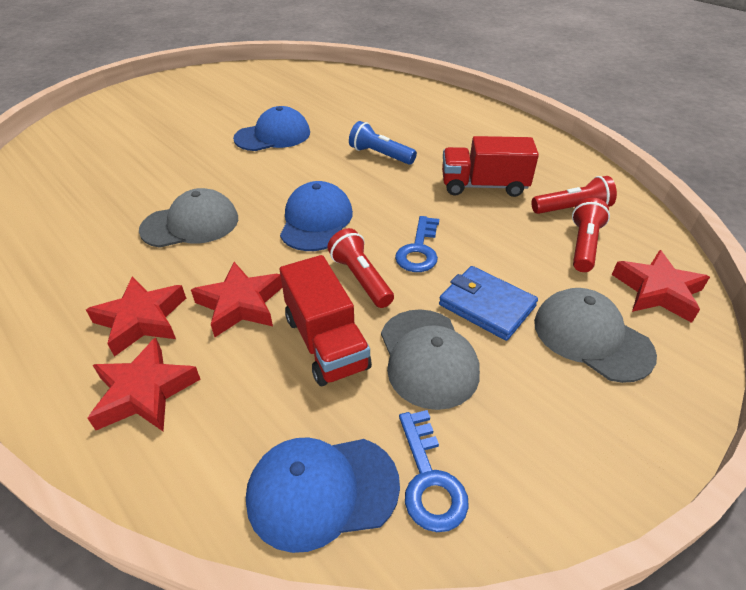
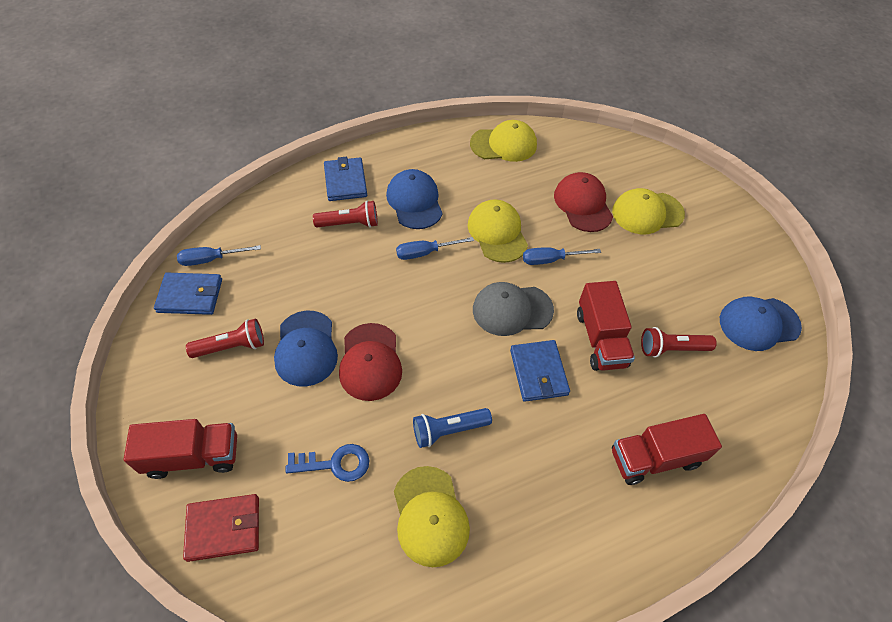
blue key: [395,216,439,272] [399,410,469,532] = 2 -> [286,444,369,482] = 1
blue screwdriver: none = 0 -> [177,245,261,266] [396,237,474,260] [523,247,601,265] = 3
blue wallet: [439,266,538,341] = 1 -> [154,273,222,315] [324,157,367,201] [510,340,570,402] = 3
grey cap: [139,188,238,248] [381,309,480,410] [534,288,657,383] = 3 -> [473,282,554,336] = 1
red cap: none = 0 -> [339,323,402,401] [554,172,613,232] = 2
red star: [86,277,186,357] [87,337,201,431] [191,262,282,337] [612,250,710,323] = 4 -> none = 0
red truck: [280,255,372,386] [442,136,539,197] = 2 -> [124,419,237,479] [577,281,635,371] [612,414,722,485] = 3
red wallet: none = 0 -> [183,494,259,562] = 1
yellow cap: none = 0 -> [394,466,470,567] [468,199,528,263] [470,120,537,162] [612,188,685,234] = 4

